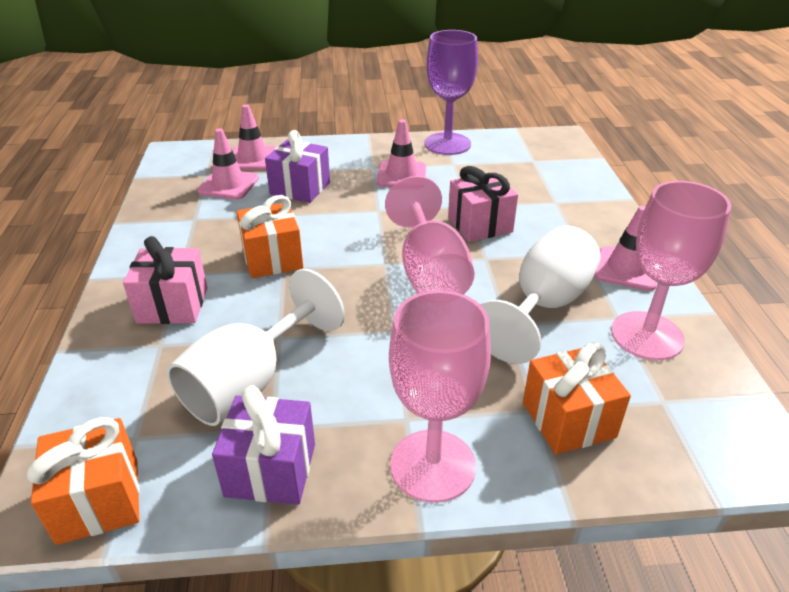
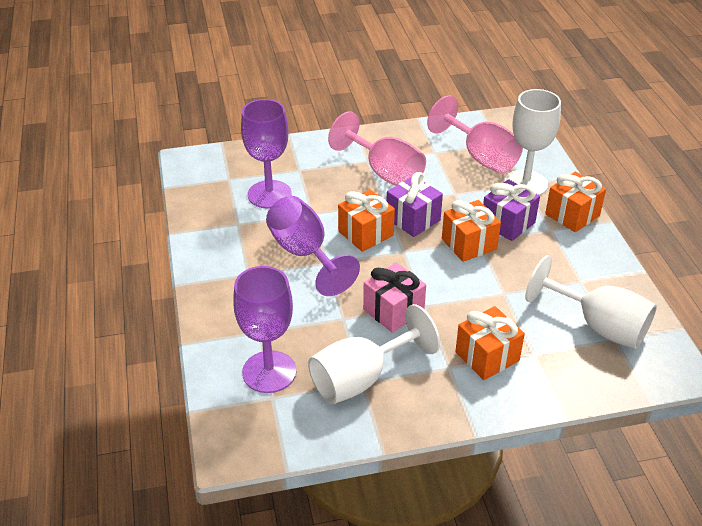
orange gift: [27,417,140,545] [237,195,303,278] [523,342,631,454] = 3 -> [338,189,395,252] [442,200,501,262] [455,306,525,380] [545,172,606,232] = 4
pink gift: [123,236,208,324] [448,166,518,242] = 2 -> [363,262,426,333] = 1
pink goblet: [385,176,475,295] [389,290,491,503] [611,181,731,360] = 3 -> [328,112,426,186] [427,95,523,174] = 2
pink traffic cone: [197,128,259,200] [233,104,276,170] [377,119,426,187] [594,206,657,291] = 4 -> none = 0
purple goblet: [425,30,478,155] = 1 -> [233,266,296,393] [241,99,292,209] [266,196,360,296] = 3
white goblet: [167,269,345,426] [480,226,601,364] = 2 -> [308,304,440,404] [504,89,561,195] [525,255,657,349] = 3

